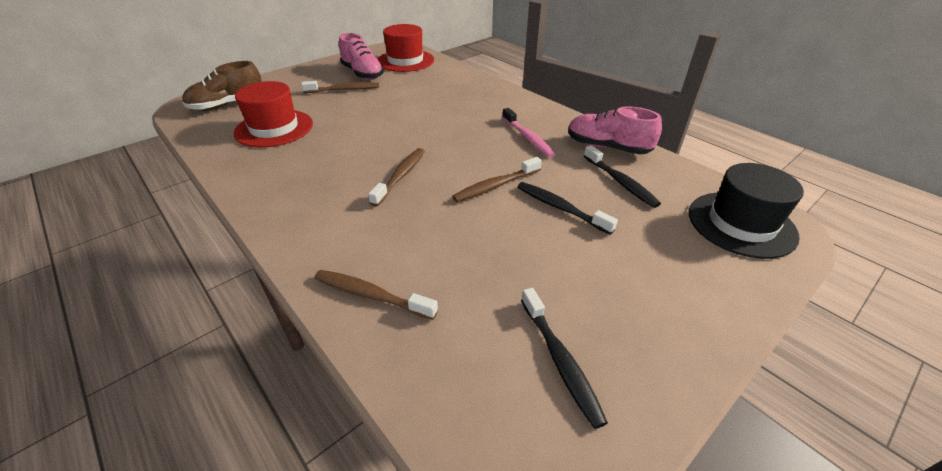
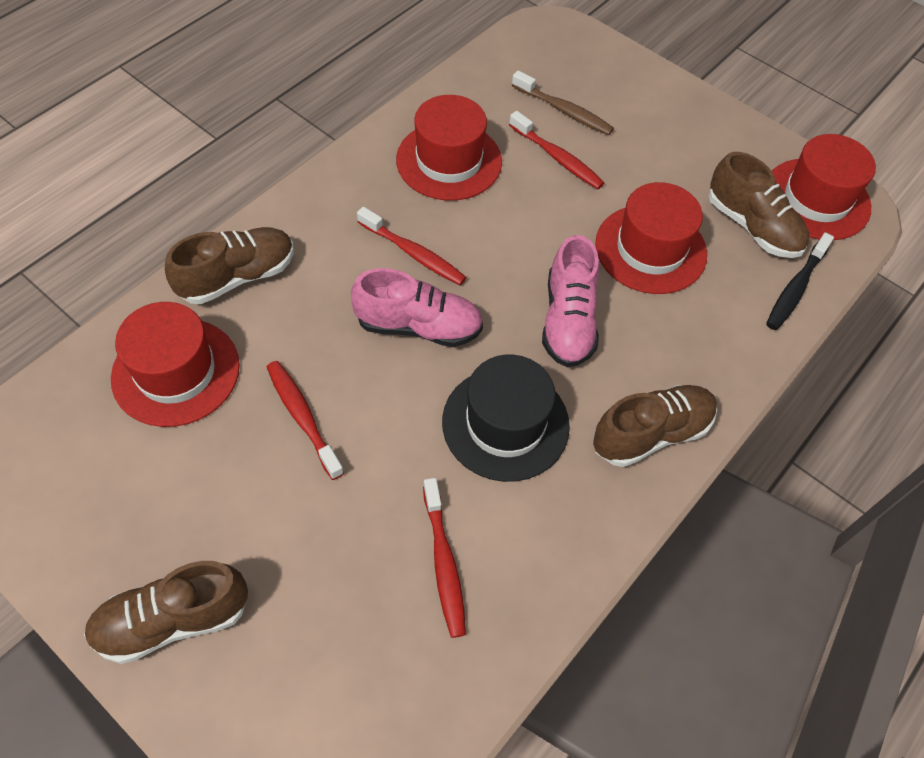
black toothbrush: [517,182,618,235] [521,288,608,429] [584,145,661,208] = 3 -> [766,232,834,330] = 1
brown shoe: [182,61,262,111] = 1 -> [84,561,248,664] [165,227,294,304] [593,385,717,467] [708,152,809,258] = 4
brown toothbrush: [301,81,379,93] [314,270,438,320] [368,148,425,207] [452,157,542,202] = 4 -> [512,70,614,135] = 1
pink toothbrush: [502,108,555,158] = 1 -> none = 0
red hat: [234,81,313,147] [378,24,434,72] = 2 -> [111,302,240,427] [396,95,502,201] [595,182,707,294] [772,134,876,240] = 4
red toothbrush: none = 0 -> [267,361,344,480] [357,207,467,285] [423,478,466,638] [509,111,604,189] = 4

